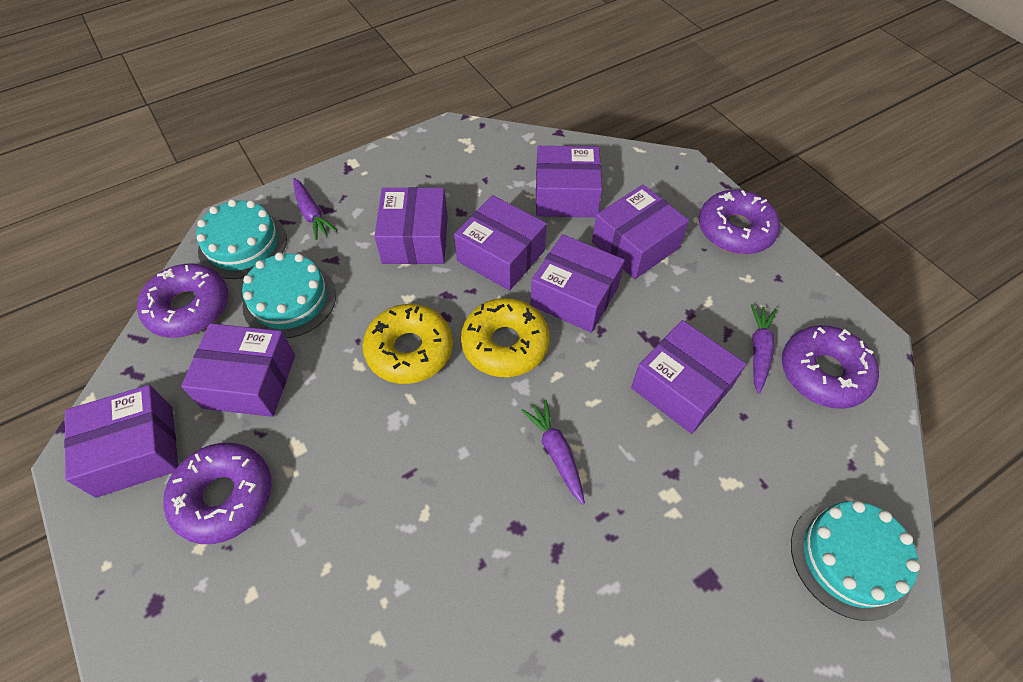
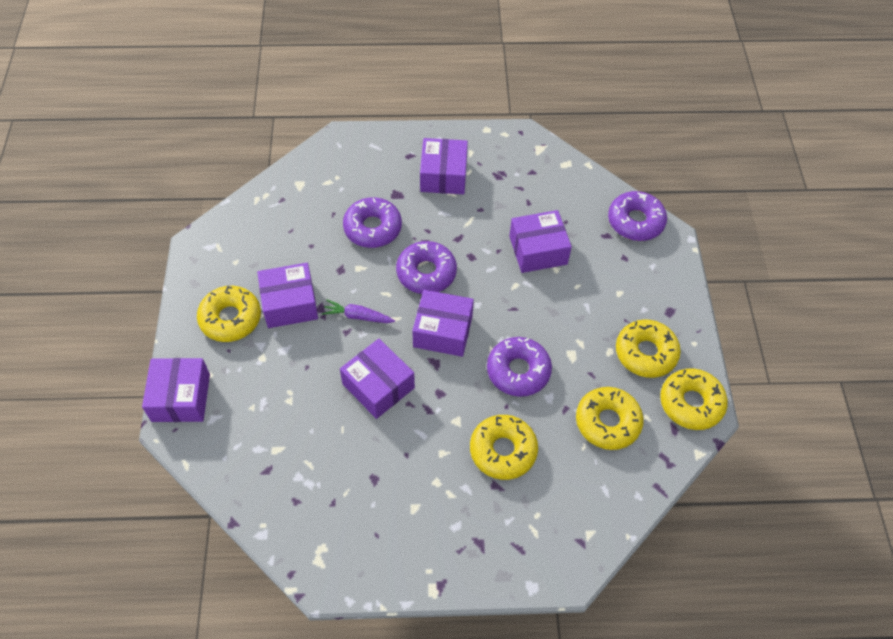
purple box: [64,385,178,498] [181,323,295,417] [374,187,448,264] [454,195,547,291] [531,234,625,333] [536,146,602,218] [592,185,689,279] [631,320,746,434] = 8 -> [142,358,210,422] [257,263,318,328] [340,339,415,419] [412,290,474,357] [420,138,468,194] [509,210,572,273] = 6
purple carrot: [293,178,337,240] [521,399,585,504] [751,304,776,394] = 3 -> [322,299,395,323] = 1
turquoise cake: [196,199,287,279] [242,252,336,338] [791,501,920,621] = 3 -> none = 0
yellow donut: [362,304,453,384] [461,298,550,377] = 2 -> [197,286,261,342] [470,415,538,480] [576,387,644,450] [616,319,681,378] [660,368,728,430] = 5

